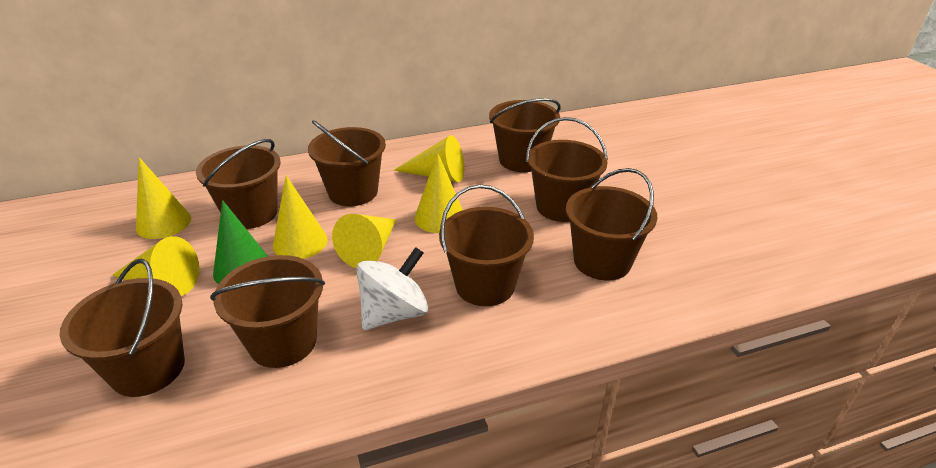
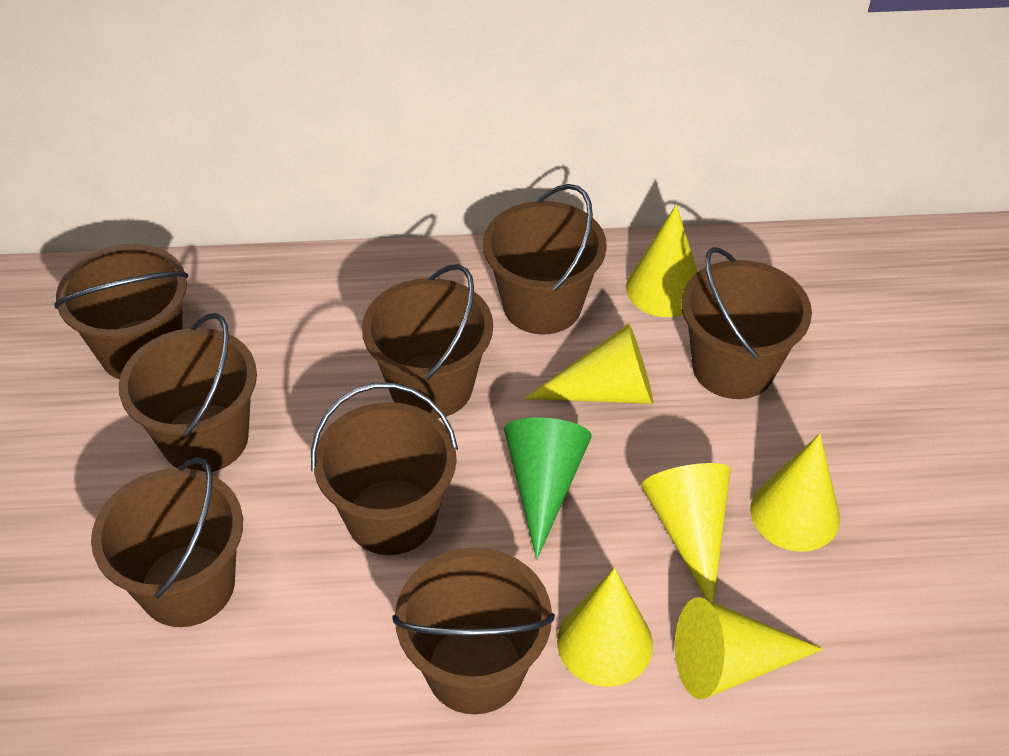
white spinning top: [356,247,428,330] = 1 -> none = 0

